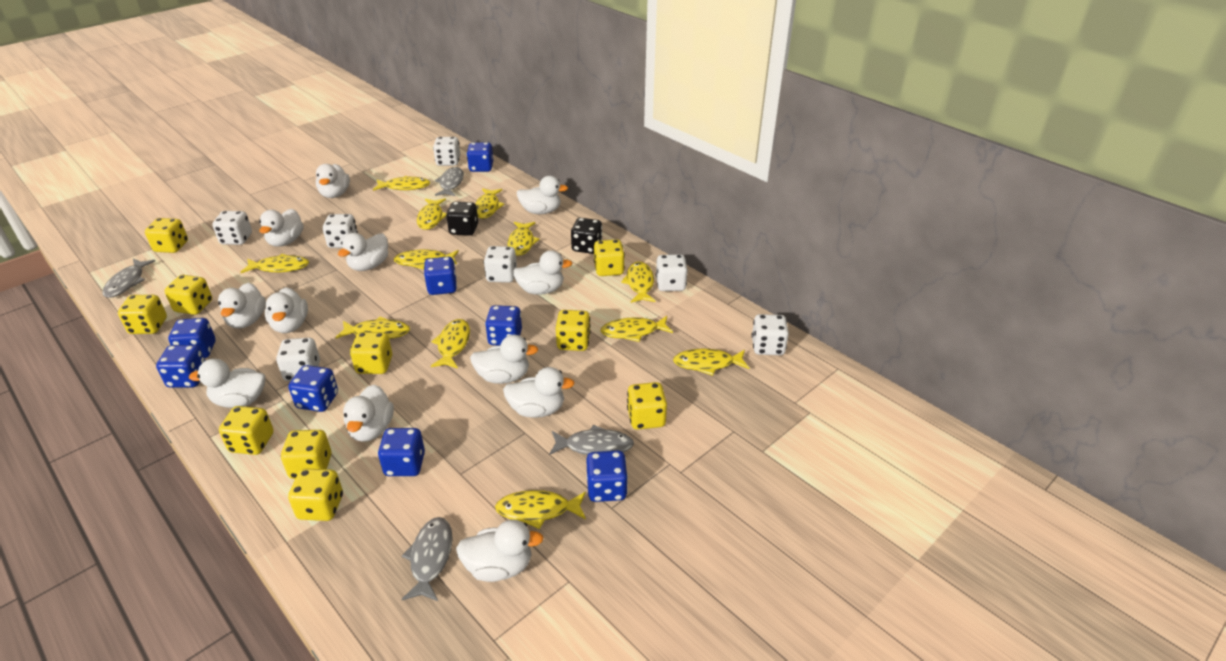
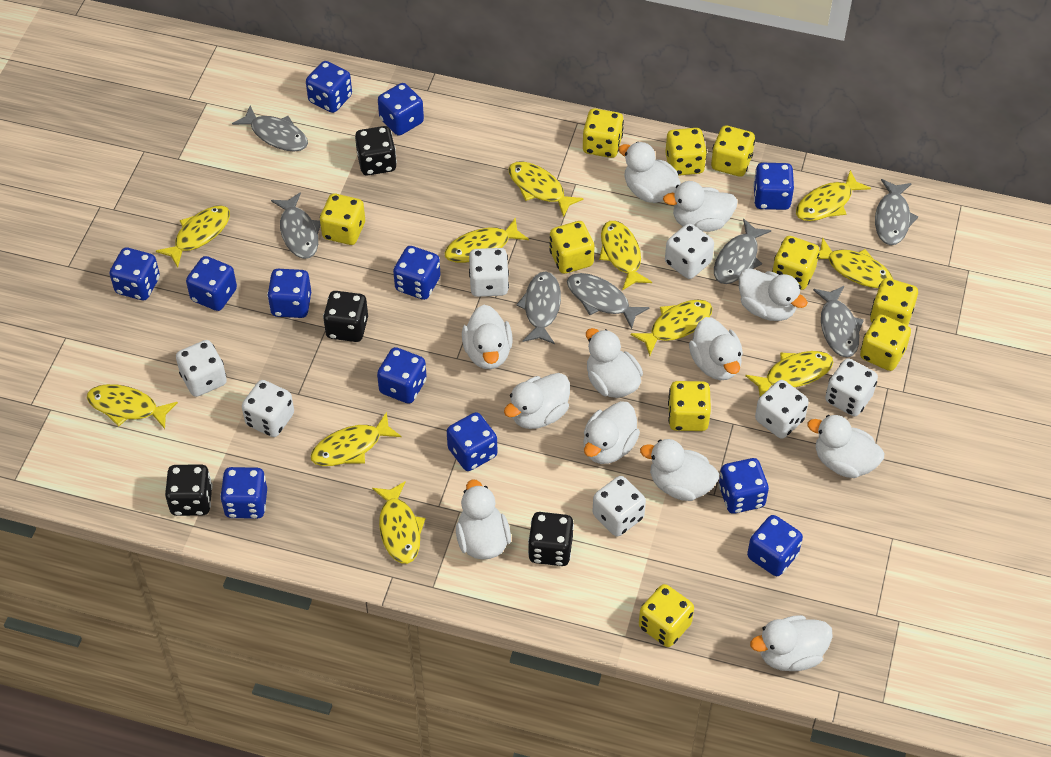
black dice: [446,202,478,236] [571,218,602,254] = 2 -> [165,464,213,516] [323,291,368,342] [355,126,397,175] [528,512,574,566] = 4
blue dice: [156,345,205,388] [168,318,215,358] [288,365,338,412] [378,428,425,476] [424,257,457,295] [467,142,493,172] [485,305,522,346] [586,451,628,502] = 8 -> [110,248,160,300] [186,256,237,311] [220,467,267,519] [267,269,311,318] [306,61,352,113] [377,347,427,404] [378,83,424,136] [393,246,440,300] [447,412,497,471] [719,458,769,514] [747,515,803,576] [753,163,794,210] = 12
grey fish: [102,259,155,298] [402,517,453,601] [435,167,464,196] [549,425,634,455] = 4 -> [232,105,308,152] [271,192,320,259] [516,272,561,344] [567,273,649,329] [714,219,771,284] [813,286,864,358] [875,179,918,245] = 7
yellow fish: [241,254,309,273] [335,317,410,339] [373,176,430,191] [394,249,459,270] [417,199,447,230] [431,319,470,368] [475,188,504,219] [495,490,586,529] [508,222,540,256] [601,316,673,342] [621,261,656,303] [673,349,749,376] = 12 -> [87,384,178,429] [156,206,230,267] [310,412,401,466] [372,481,426,564] [444,217,529,263] [508,161,584,217] [599,221,652,291] [631,300,713,356] [745,351,833,396] [796,170,871,221] [818,237,893,288] = 11

